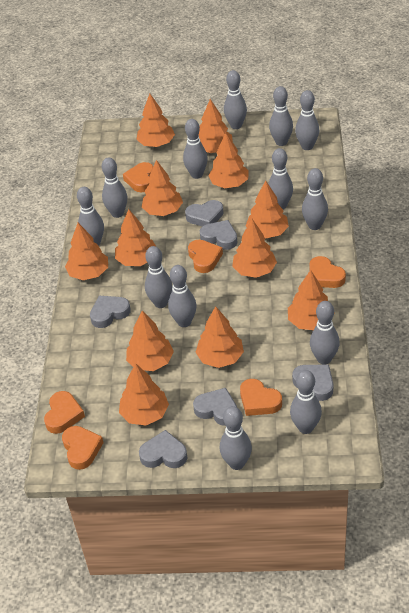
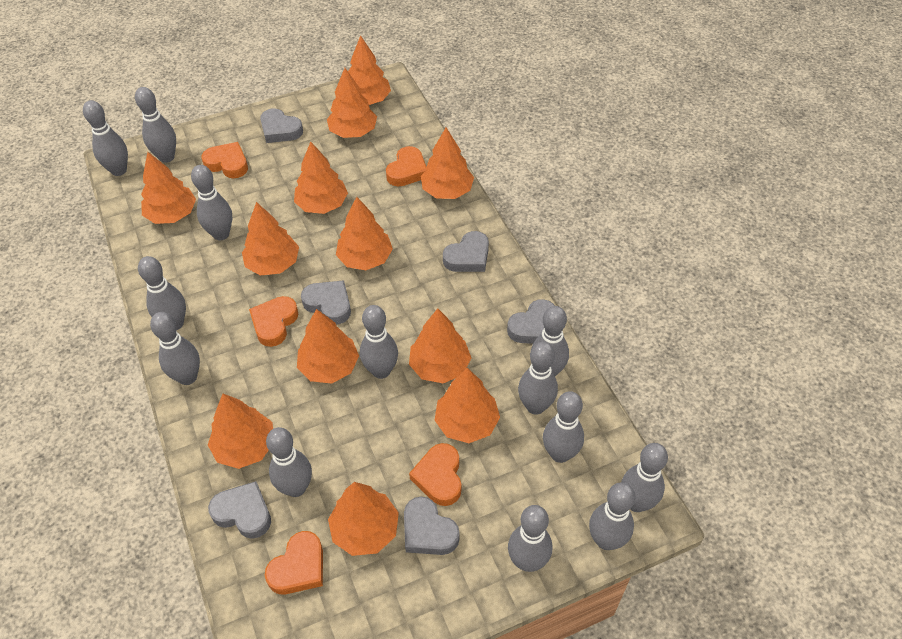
orange heart: [44,391,85,434] [62,426,104,470] [123,162,153,192] [188,240,223,273] [240,379,282,416] [309,256,346,288] = 6 -> [201,142,248,178] [249,296,298,347] [265,531,323,595] [386,146,427,187] [409,443,461,506] = 5

